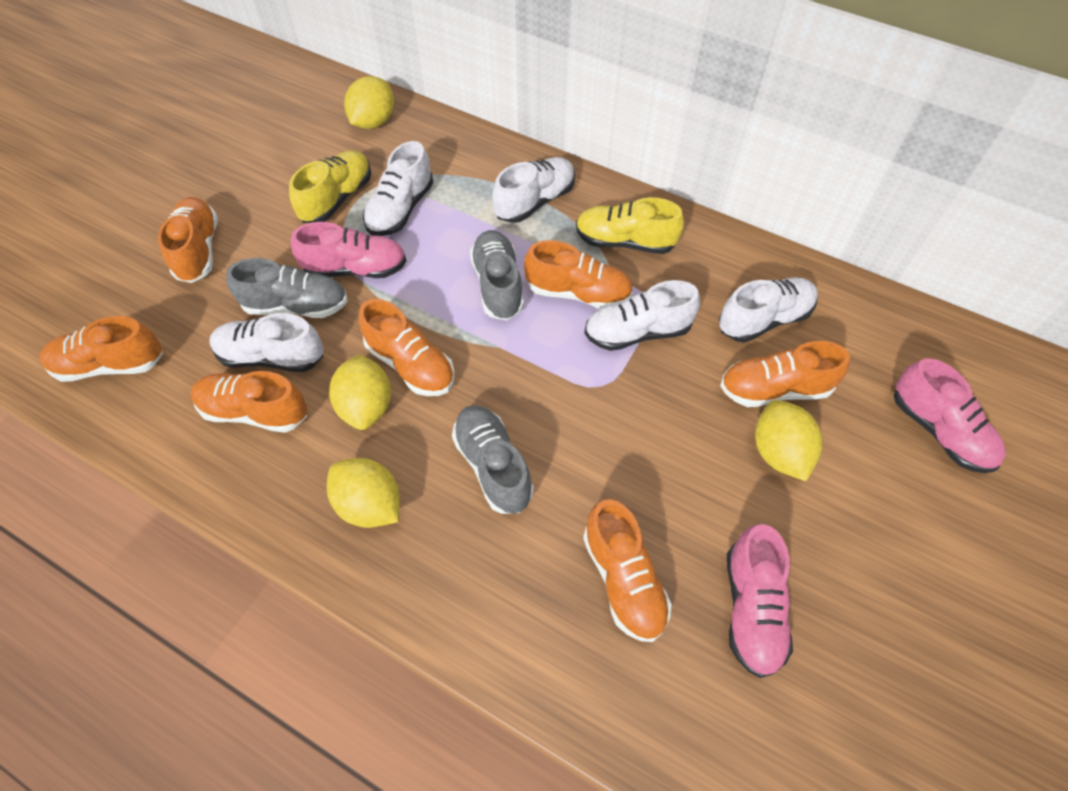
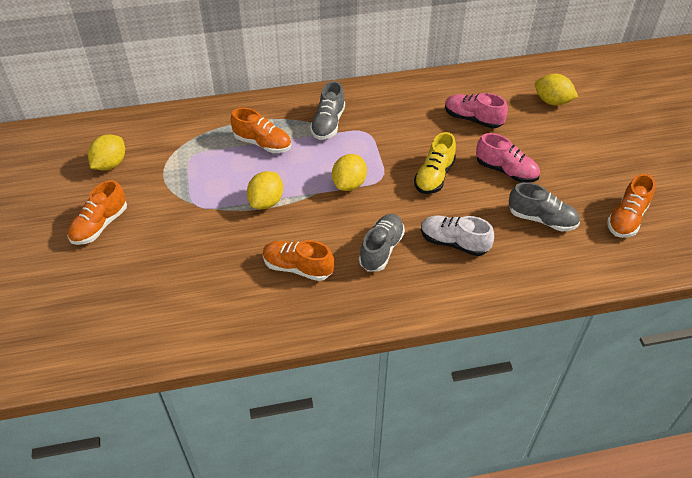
orange shoe: [40,316,163,382] [158,197,218,283] [191,371,307,433] [358,299,455,396] [524,240,633,308] [583,499,672,642] [720,341,850,407] = 7 -> [68,180,127,245] [231,108,291,153] [262,240,334,281] [607,174,655,238] = 4
pink shoe: [291,222,406,278] [727,524,793,678] [894,358,1006,473] = 3 -> [445,93,508,129] [476,133,540,183] = 2
white shoe: [209,313,323,372] [363,141,433,236] [492,157,575,223] [584,280,700,351] [719,277,818,342] = 5 -> [421,215,494,256] = 1
yellow shoe: [289,150,371,223] [576,197,684,254] = 2 -> [414,132,456,194] = 1

